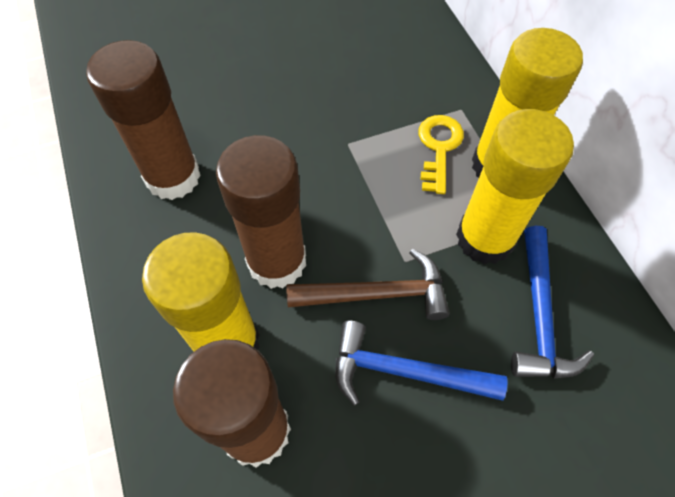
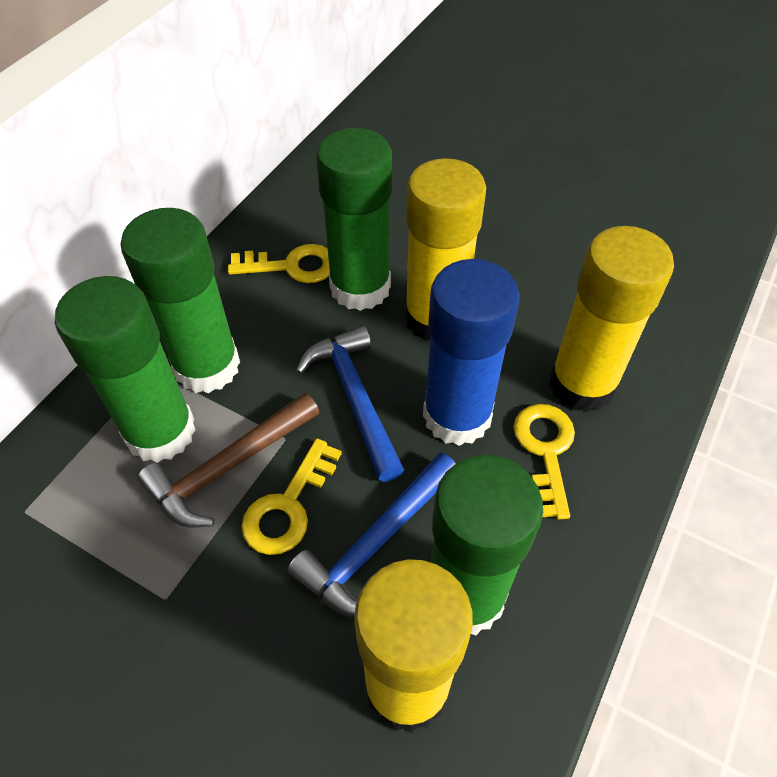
blue glue stick: none = 0 -> [423,259,519,446] = 1
brown glue stick: [86,40,201,200] [173,339,291,468] [216,135,306,289] = 3 -> none = 0
green glue stick: none = 0 -> [55,276,196,463] [120,208,240,393] [316,128,392,311] [431,455,543,635] = 4
yellow key: [418,115,464,194] = 1 -> [228,244,330,283] [241,439,342,555] [513,404,575,519] = 3

